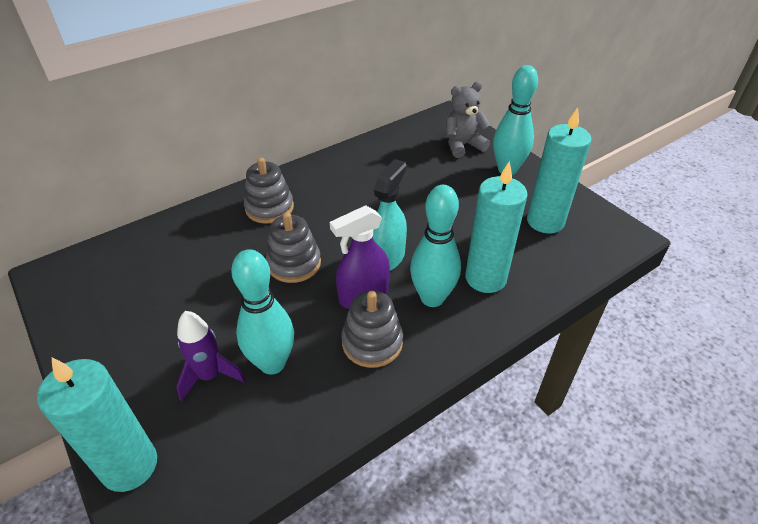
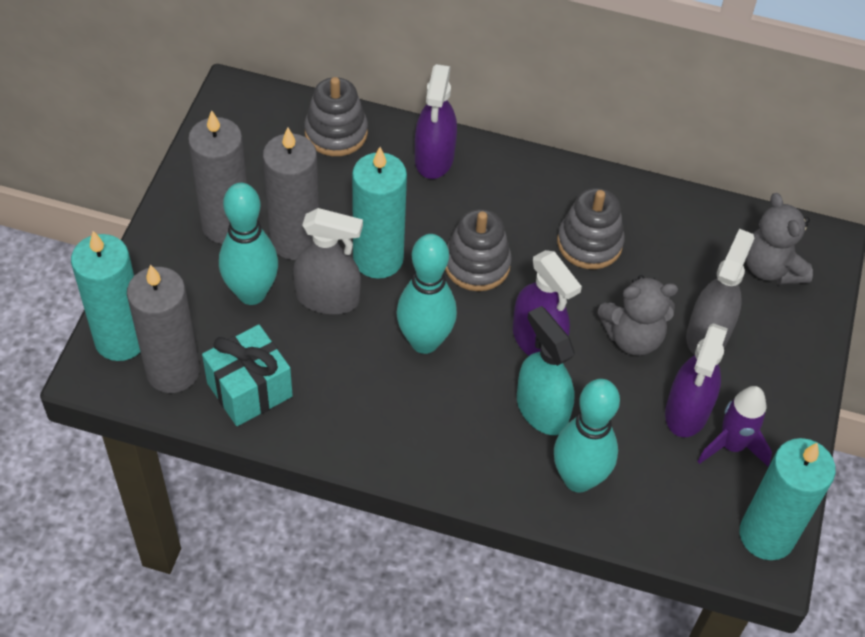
grey candle: none = 0 -> [127,264,200,393] [188,110,247,244] [263,128,319,260] = 3
grey spray bottle: none = 0 -> [293,208,363,314] [686,229,754,355] = 2
grey teddy bear: [446,81,491,158] = 1 -> [597,275,678,356] [746,193,813,285] = 2
purple spray bottle: [330,205,390,309] = 1 -> [415,64,457,179] [513,250,582,356] [665,323,728,437] = 3
turquoise gift: none = 0 -> [202,325,293,426] = 1

